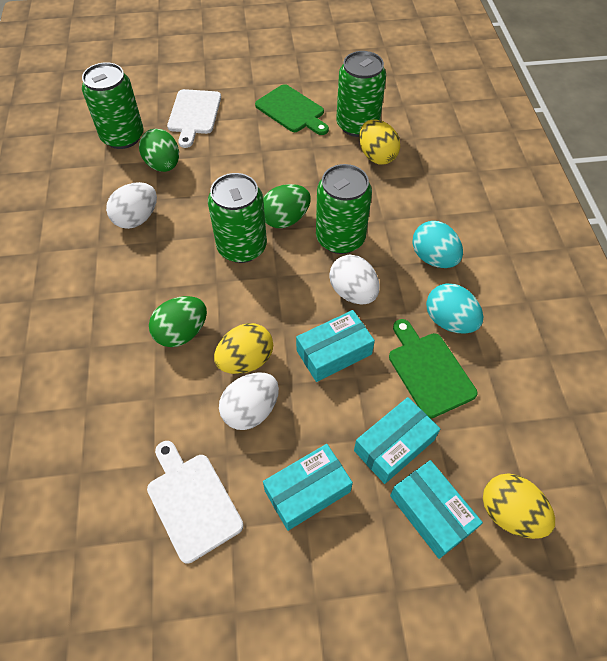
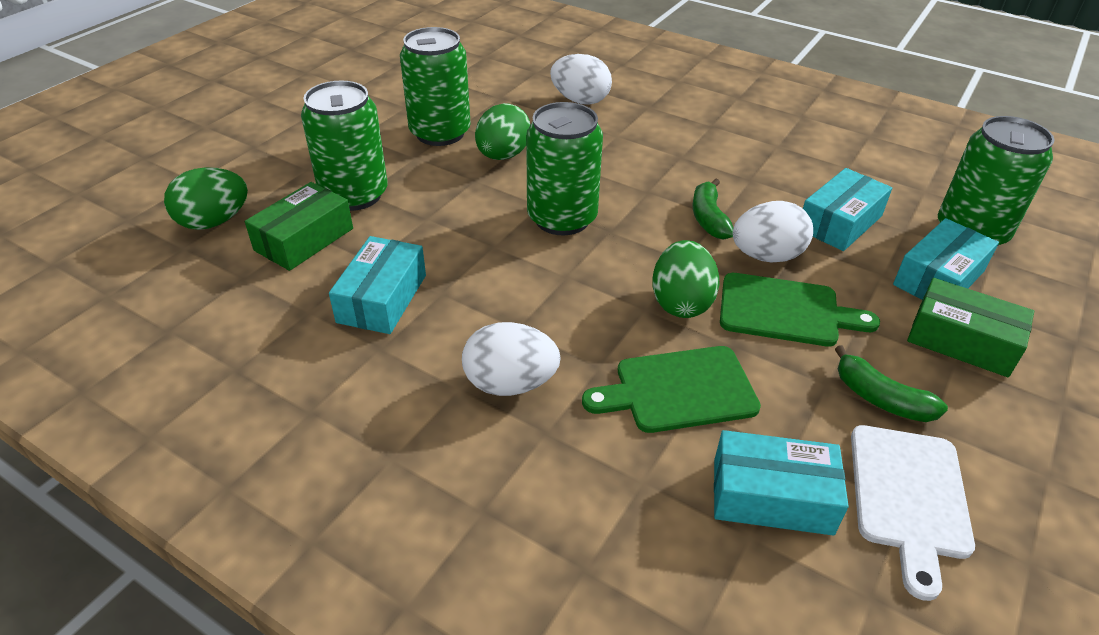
green banana: none = 0 -> [692,178,733,240] [835,345,948,422] = 2
green box: none = 0 -> [245,182,353,271] [907,278,1034,377] = 2
turquoise egg: [412,221,463,268] [426,283,483,334] = 2 -> none = 0
white cutting board: [147,441,244,563] [167,89,221,148] = 2 -> [851,425,975,601] = 1
yellow egg: [214,323,273,374] [359,119,400,165] [483,473,555,539] = 3 -> none = 0

